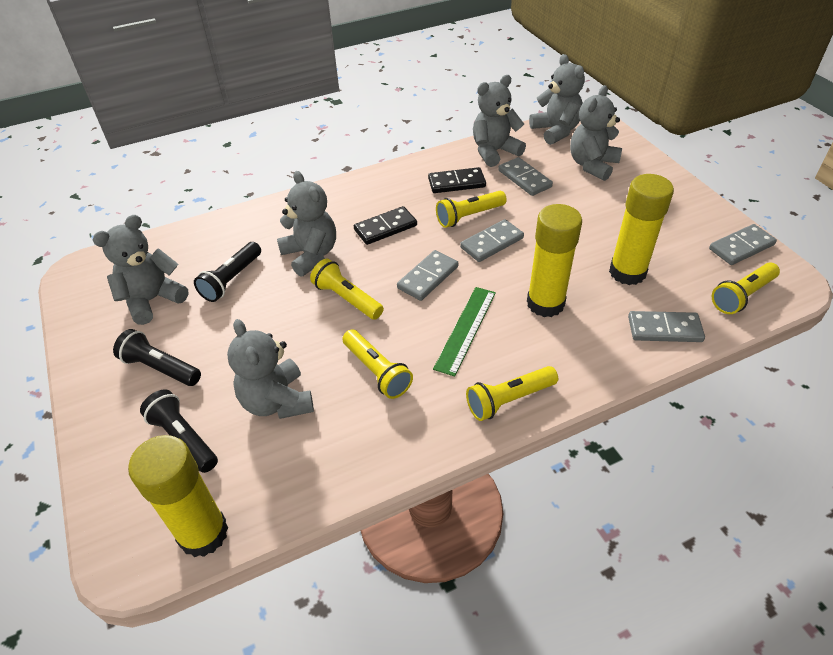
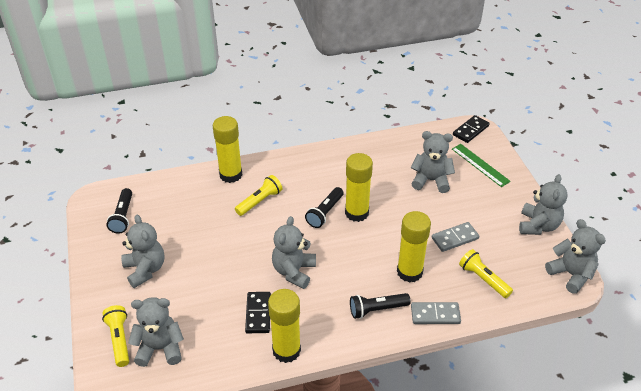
grey domino: [397,250,458,301] [460,219,524,262] [498,157,553,196] [628,311,705,342] [709,224,777,265] = 5 -> [411,302,461,324] [432,222,479,252] = 2
yellow flashlight: [310,259,384,320] [342,330,413,399] [436,191,507,228] [466,366,558,421] [712,263,780,314] = 5 -> [102,305,129,367] [235,175,283,216] [459,249,513,298] = 3
yellow glue stick: [128,435,228,557] [527,204,582,317] [609,174,674,285] = 3 -> [213,116,242,183] [268,289,301,363] [345,153,373,222] [397,211,431,283] = 4

